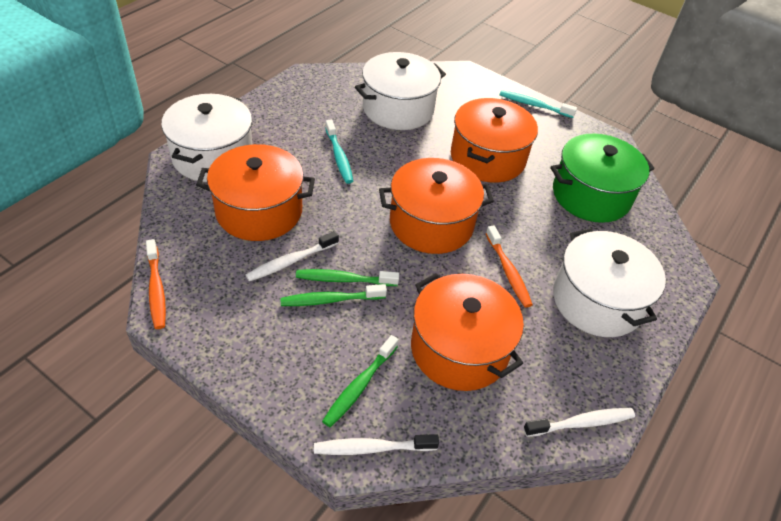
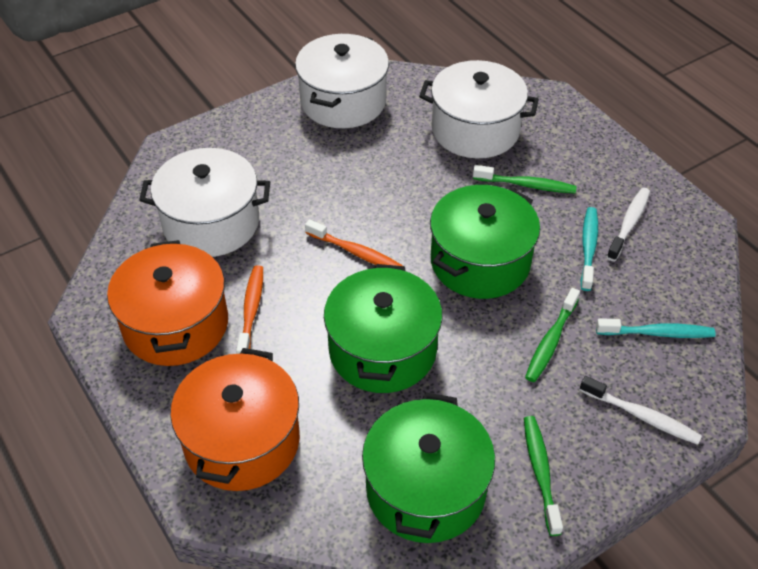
green pot: [550,134,655,223] = 1 -> [324,264,443,393] [362,392,495,543] [430,185,540,299] = 3
orange pot: [196,144,315,241] [379,158,494,254] [411,273,524,391] [451,98,538,183] = 4 -> [107,240,228,366] [170,348,300,491] = 2
white toothbrush: [246,231,339,282] [314,434,439,455] [523,408,635,437] = 3 -> [580,376,702,445] [607,188,650,261] = 2

